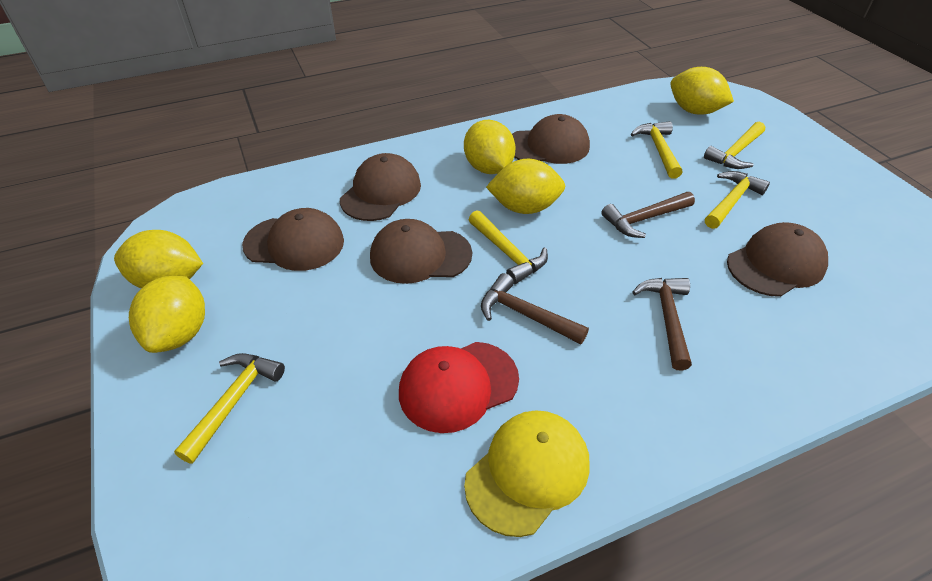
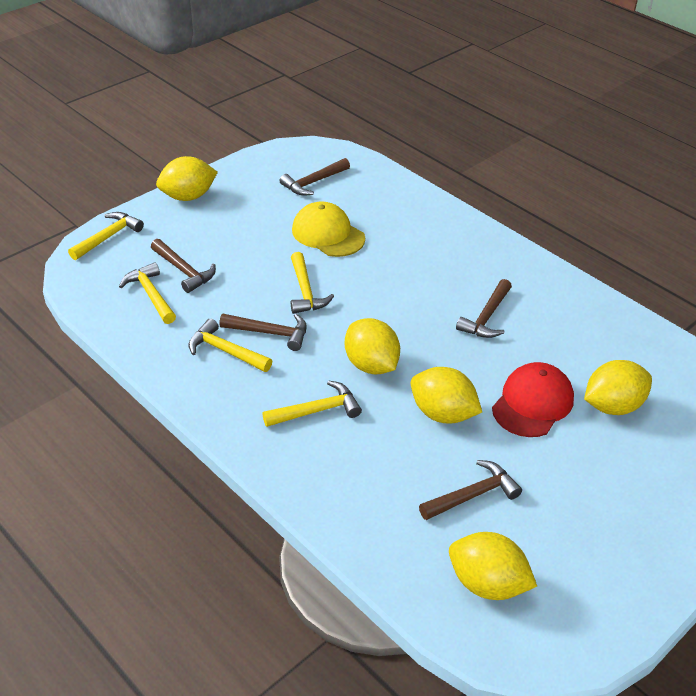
brown cap: [242,208,344,271] [340,153,421,221] [370,219,472,284] [512,114,590,164] [727,222,828,297] = 5 -> none = 0
brown hammer: [481,273,589,345] [601,192,695,238] [632,278,692,371] = 3 -> [151,239,216,293] [219,314,307,351] [280,158,350,196] [419,460,522,520] [456,279,512,338] = 5

